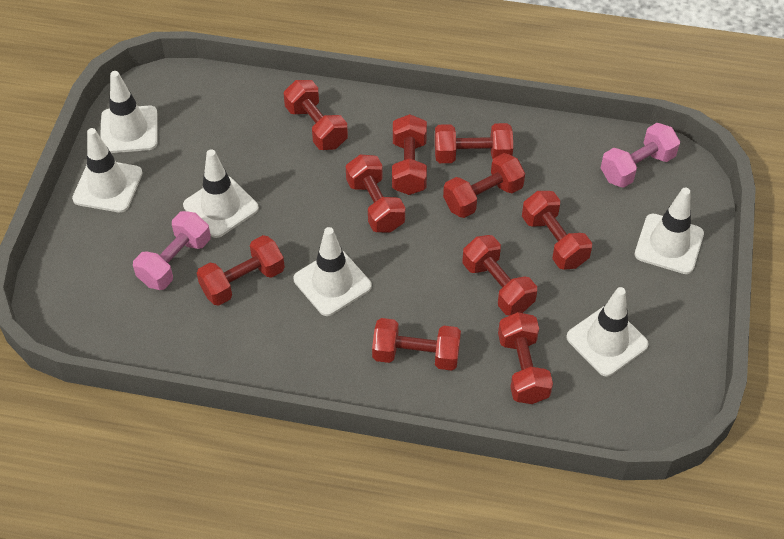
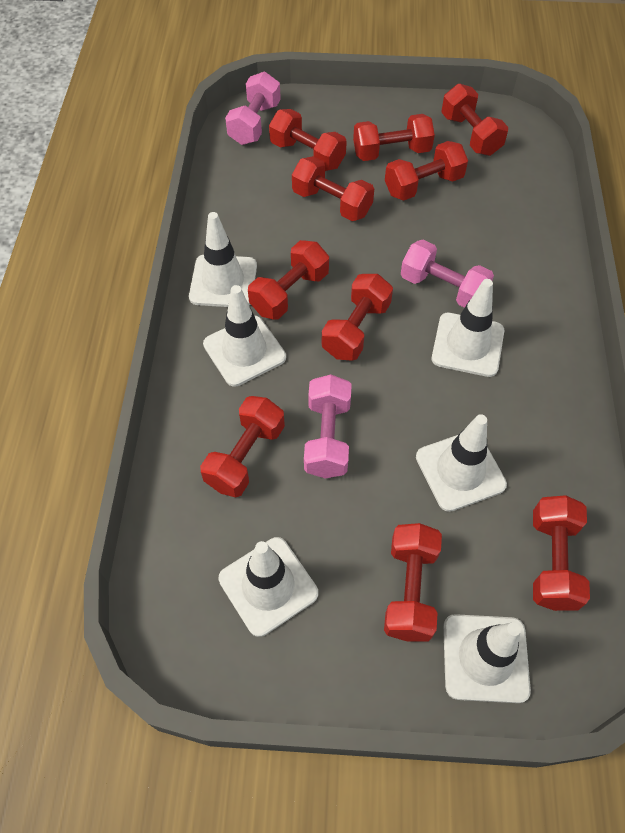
pink dumbbell: [133,211,211,290] [601,123,680,188] = 2 -> [225,72,281,145] [304,375,352,479] [401,240,494,308] = 3

